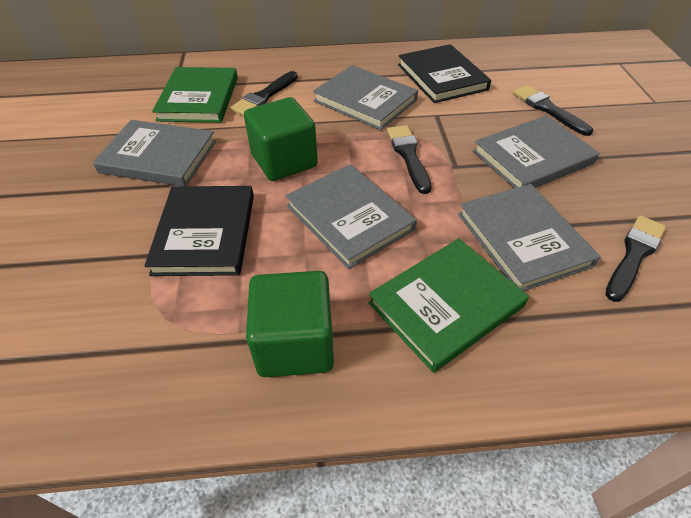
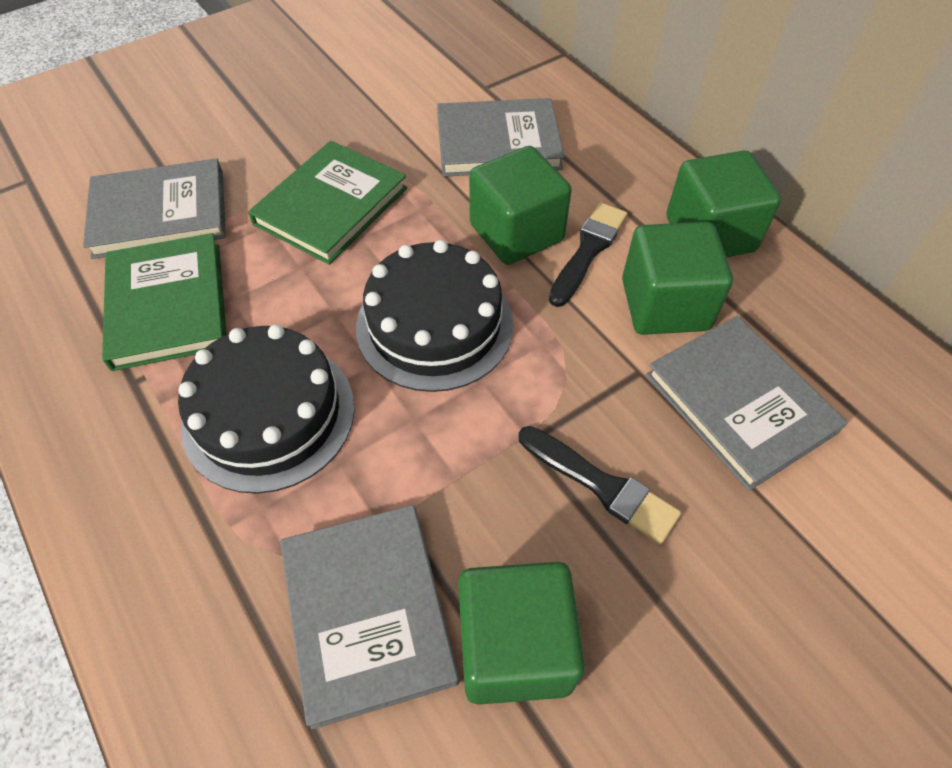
black book: [144,186,254,276] [398,44,491,103] = 2 -> none = 0
black brush: [230,71,298,116] [387,125,432,194] [513,85,593,136] [605,215,666,302] = 4 -> [518,426,681,544] [549,202,627,307] = 2
black cake: none = 0 -> [178,324,355,494] [356,240,514,392] = 2
green cube: [244,97,318,181] [246,271,334,377] = 2 -> [458,562,585,705] [469,146,572,265] [622,222,733,335] [666,150,781,257] = 4
grey book: [93,120,216,186] [285,164,417,269] [313,65,418,130] [458,184,600,291] [473,115,599,188] = 5 -> [83,159,226,259] [280,505,459,729] [437,98,564,177] [646,316,848,491] = 4

